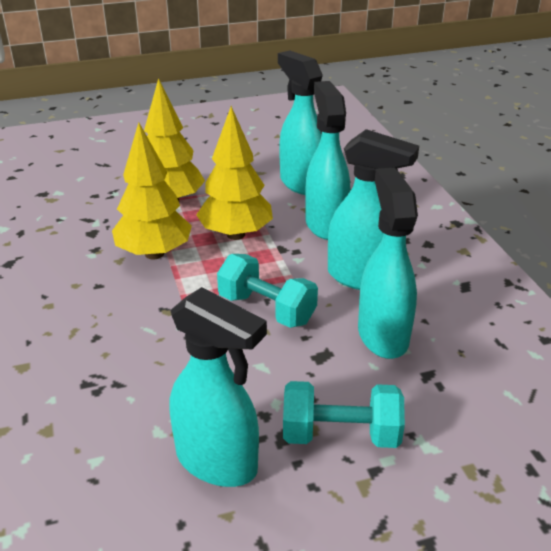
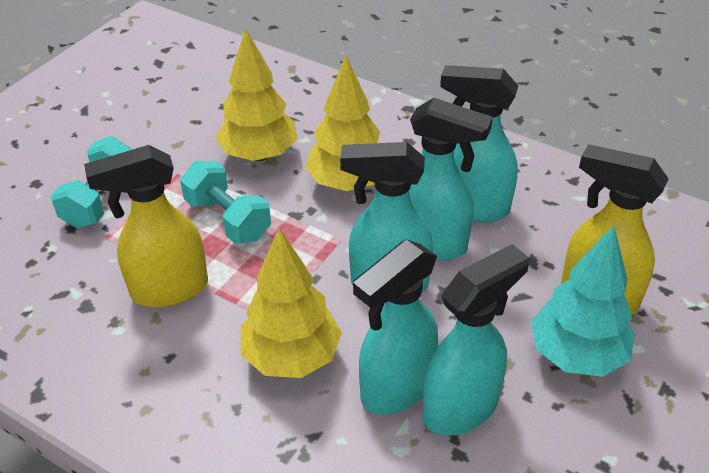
turquoise tree: none = 0 -> [531,225,635,377] = 1
yellow spray bottle: none = 0 -> [84,145,208,308] [561,144,669,315] = 2

